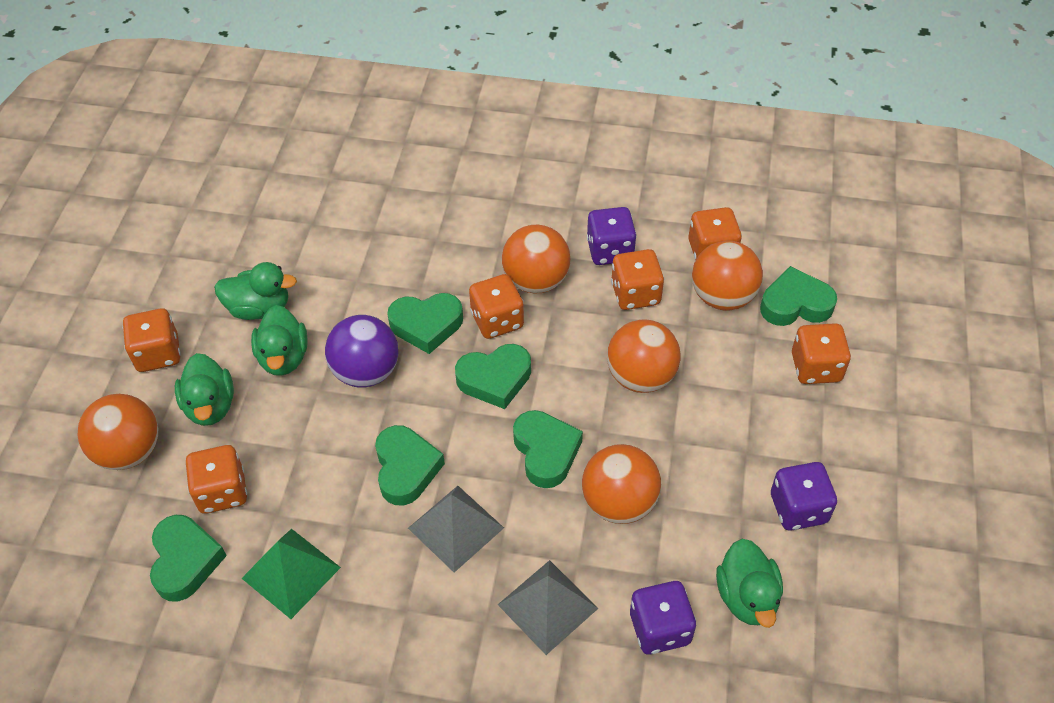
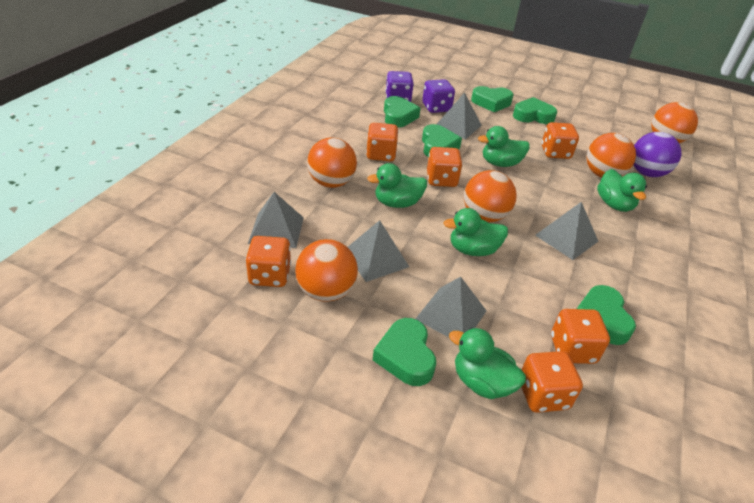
green duck: [175,353,234,426] [214,262,297,320] [251,305,308,376] [716,539,783,628] = 4 -> [367,163,427,208] [443,208,508,256] [449,328,526,399] [478,126,530,167] [597,169,647,212] = 5
green pyramid: [241,529,341,619] = 1 -> none = 0
grey pyramid: [408,486,504,573] [498,560,599,655] = 2 -> [248,192,304,248] [348,220,409,282] [416,277,487,337] [436,92,482,139] [535,202,599,260] = 5
purple dice: [587,207,637,265] [630,581,696,655] [771,462,837,531] = 3 -> [385,71,414,102] [422,79,455,113] = 2

